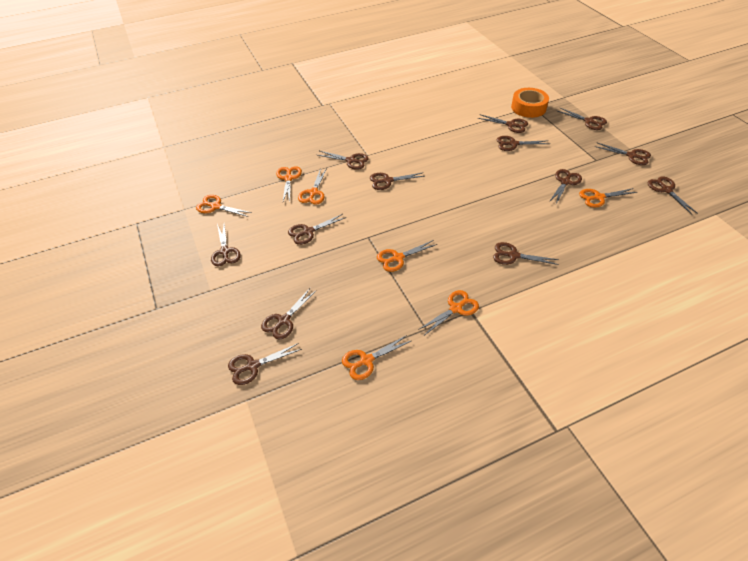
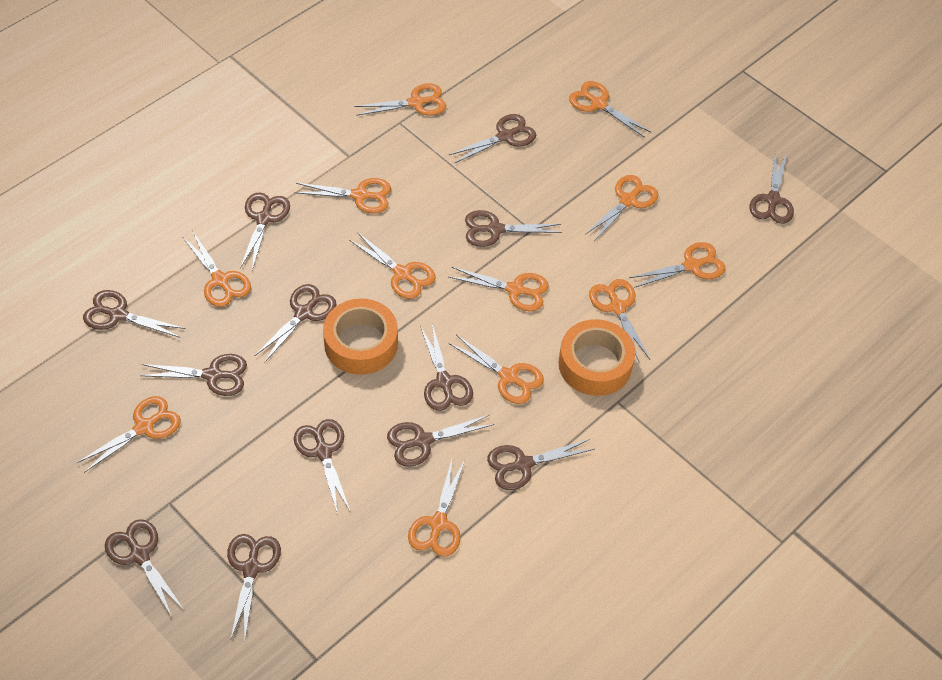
orange scissors: [196,195,252,217] [276,166,302,202] [298,168,327,205] [342,335,411,380] [377,240,437,272] [418,290,479,335] [579,188,637,208] = 7 -> [77,396,181,473] [183,232,251,307] [294,178,391,213] [349,232,436,299] [354,83,446,116] [408,460,465,557] [448,335,544,404] [449,267,549,312] [569,81,651,138] [586,175,658,241] [589,279,650,361] [629,242,725,288] = 12
orange tape: [511,88,549,118] = 1 -> [323,299,398,375] [558,319,635,396] = 2

